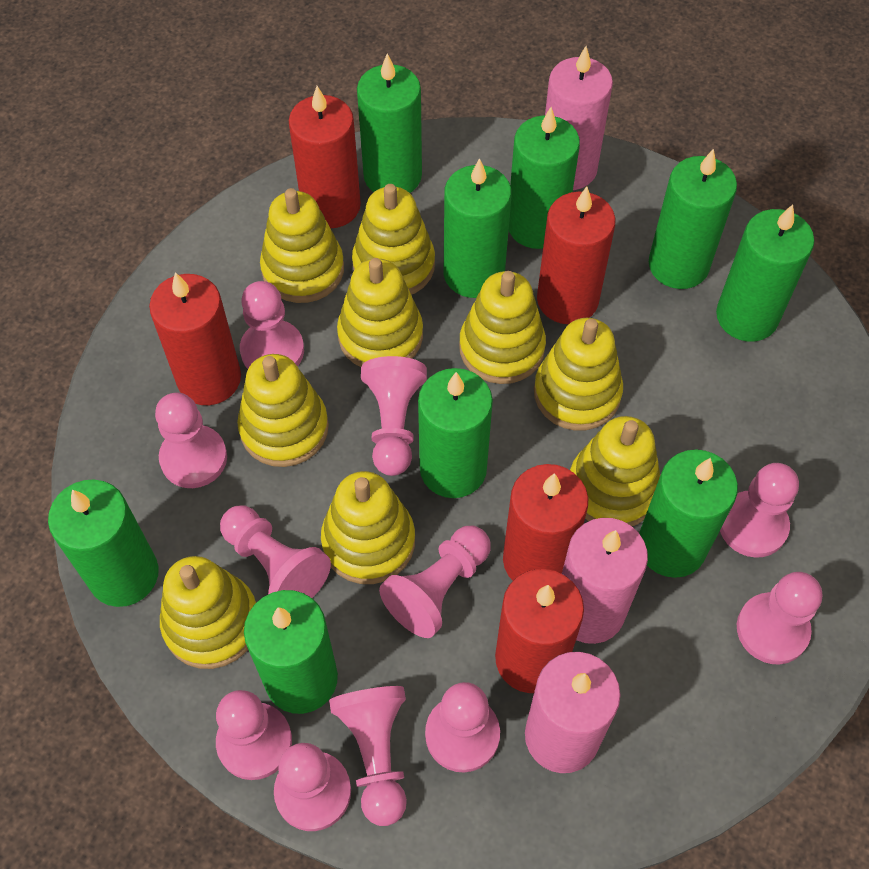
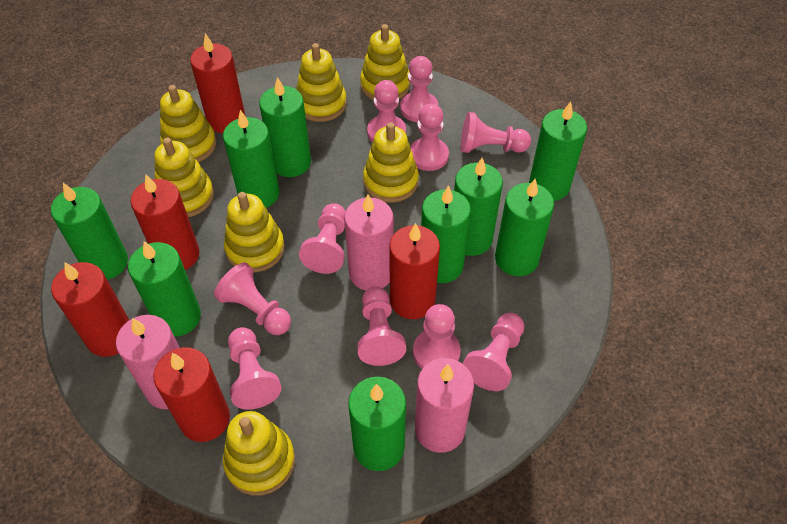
pink pawn: [155,392,227,488] [216,690,292,780] [220,505,331,598] [240,281,304,369] [274,743,351,831] [329,686,407,826] [361,356,427,476] [379,526,491,638] [425,682,500,772] [720,463,799,558] [737,572,822,665] = 11 -> [214,263,291,335] [228,327,282,410] [299,203,346,274] [357,286,406,366] [367,80,406,142] [400,56,438,122] [410,103,449,171] [413,304,461,369] [461,112,531,153] [463,313,524,391] = 10
yellow stacking toy: [160,556,256,669] [237,354,329,467] [260,188,344,303] [321,471,415,584] [337,258,423,367] [352,184,435,295] [459,271,546,384] [534,318,623,431] [570,416,660,526] = 9 -> [154,138,214,217] [160,85,216,162] [223,411,295,496] [224,192,285,272] [296,43,347,122] [360,24,410,100] [363,122,419,203] = 7

